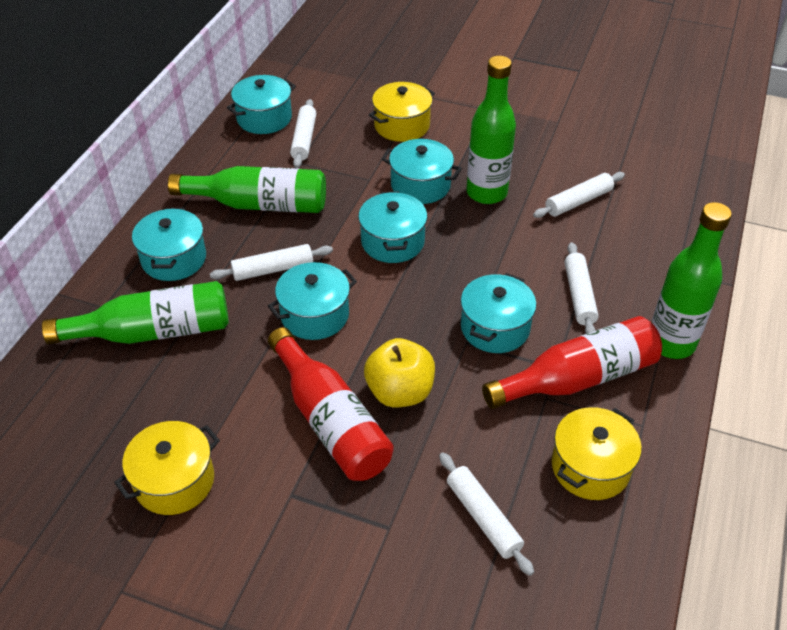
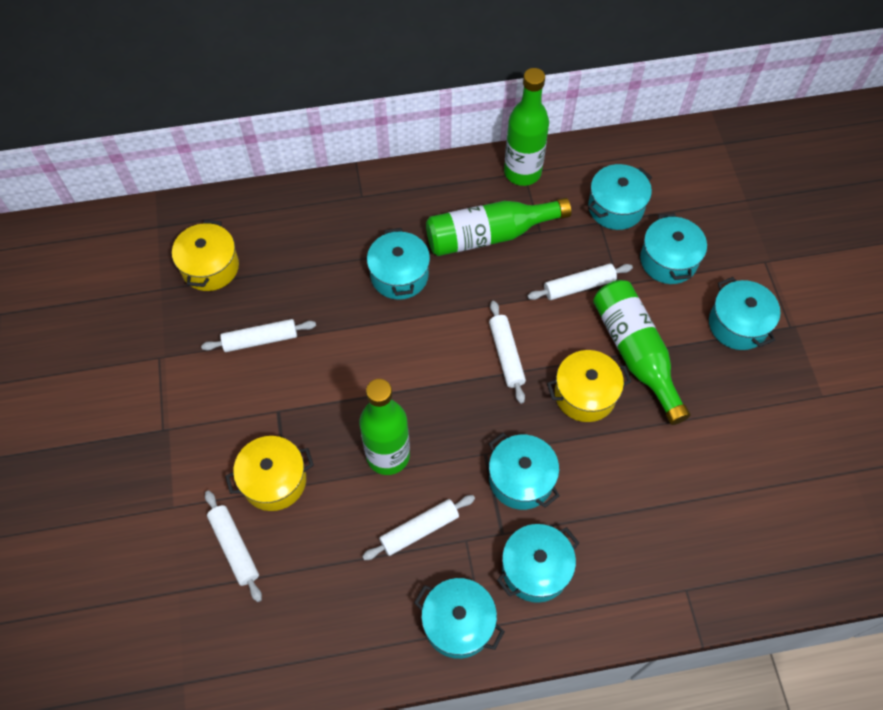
red bottle: [268,327,394,481] [482,316,662,409] = 2 -> none = 0
turquoise pot: [132,208,206,281] [227,75,296,134] [268,262,357,340] [358,191,427,263] [382,139,462,204] [461,273,536,353] = 6 -> [367,228,430,300] [414,578,505,659] [488,433,560,510] [497,524,579,603] [588,164,652,230] [640,213,707,284] [709,277,780,350] = 7
yellow apple: [364,338,435,407] = 1 -> none = 0

